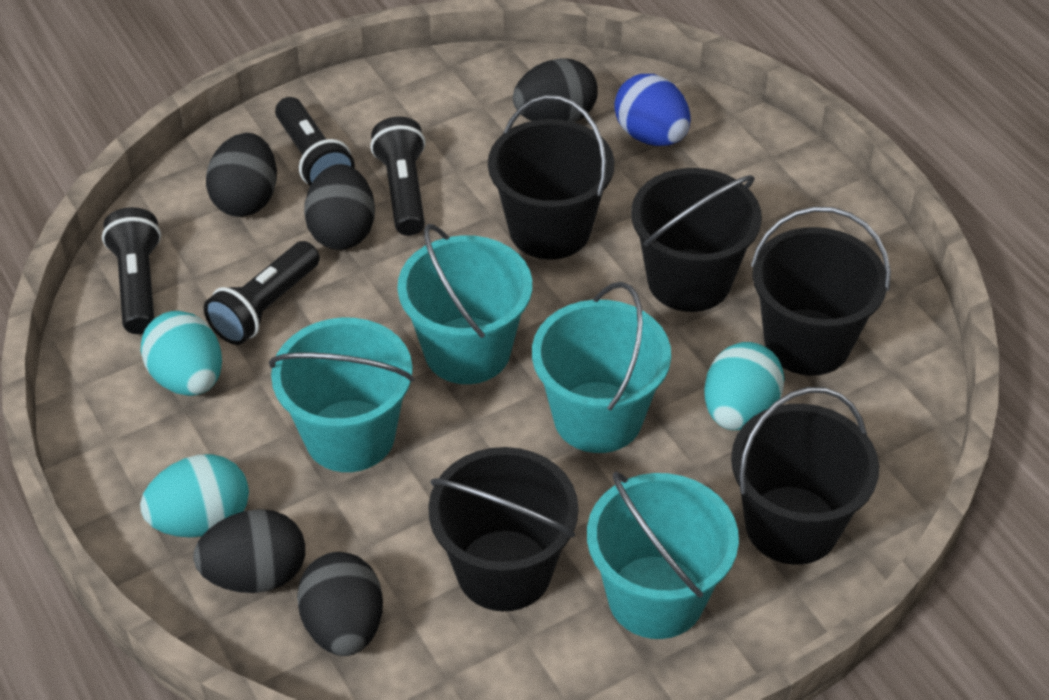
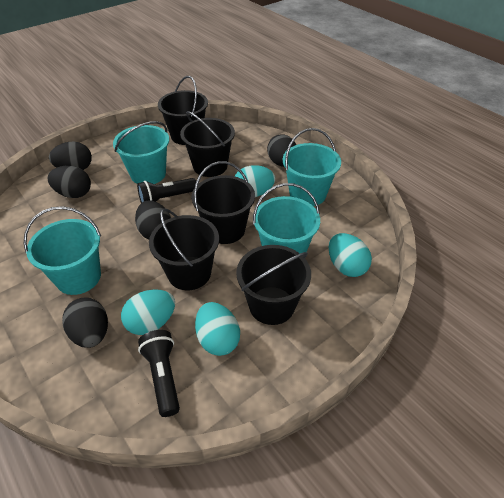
black flashlight: [102,207,161,334] [204,241,320,345] [275,97,355,186] [370,117,426,236] = 4 -> [137,178,196,203] [138,330,180,417] = 2
blue egg: [614,74,690,146] = 1 -> none = 0
turquoise egg: [140,454,249,538] [141,311,222,396] [704,342,784,430] = 3 -> [121,290,175,335] [195,302,240,356] [235,165,275,197] [329,233,372,277] = 4

